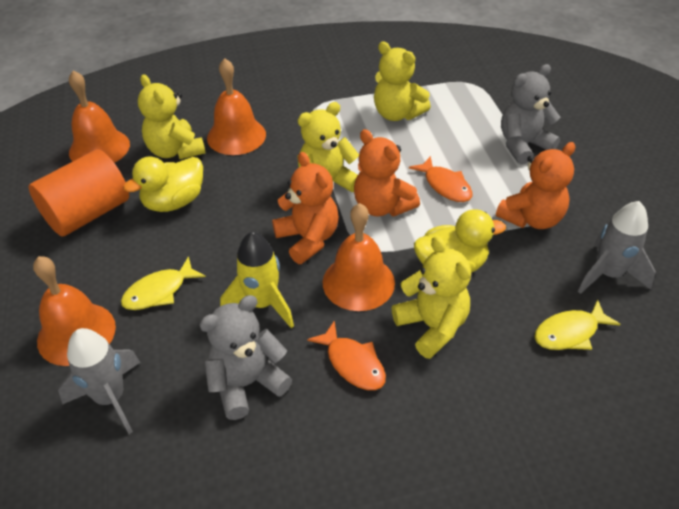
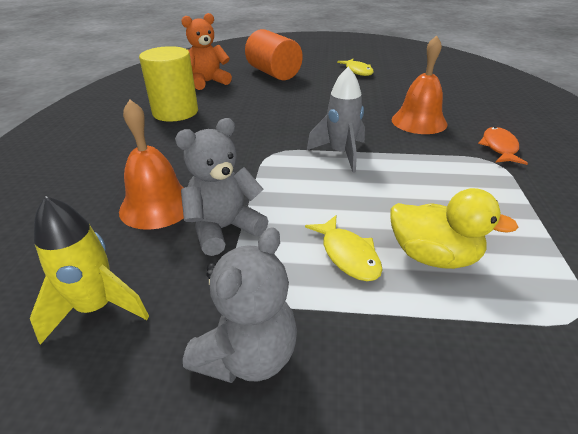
grey rocket: [58,328,141,434] [578,201,656,294] = 2 -> [307,67,365,173] = 1
orange bell: [33,256,116,366] [69,70,130,163] [207,58,266,155] [323,203,395,311] = 4 -> [119,100,184,230] [392,35,448,134] = 2
orange fish: [307,320,386,390] [409,156,473,202] = 2 -> [478,127,528,165] = 1
orange teddy bear: [272,152,339,264] [354,129,420,217] [496,142,575,229] = 3 -> [181,13,232,90] = 1
yellow cylinder: none = 0 -> [139,46,198,122] = 1
yellow duck: [123,156,203,212] [414,209,506,273] = 2 -> [390,188,518,269] = 1
yellow teddy bear: [138,74,206,160] [297,102,359,192] [374,42,431,121] [392,236,471,359] = 4 -> none = 0

